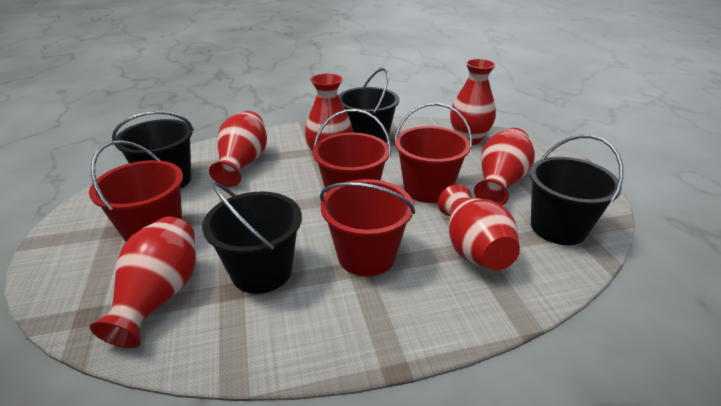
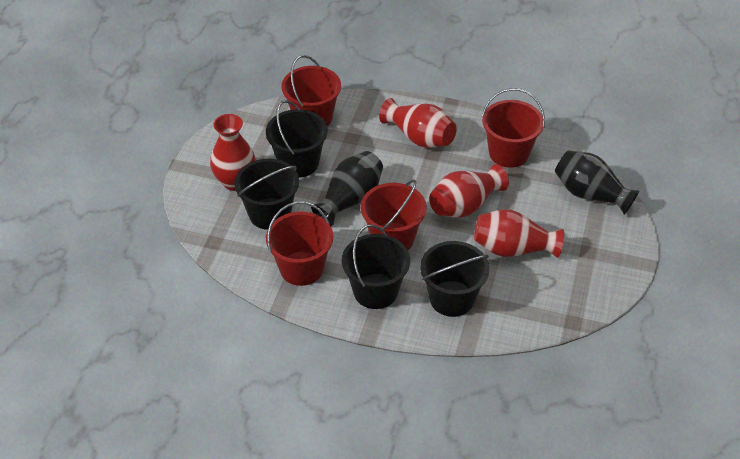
black vase: none = 0 -> [311,151,383,226] [555,150,640,215] = 2
red vase: [90,217,196,348] [209,111,267,187] [305,74,353,153] [438,184,520,270] [450,59,496,145] [474,128,535,205] = 6 -> [210,114,256,191] [379,98,457,148] [429,164,509,217] [474,209,564,258] = 4

